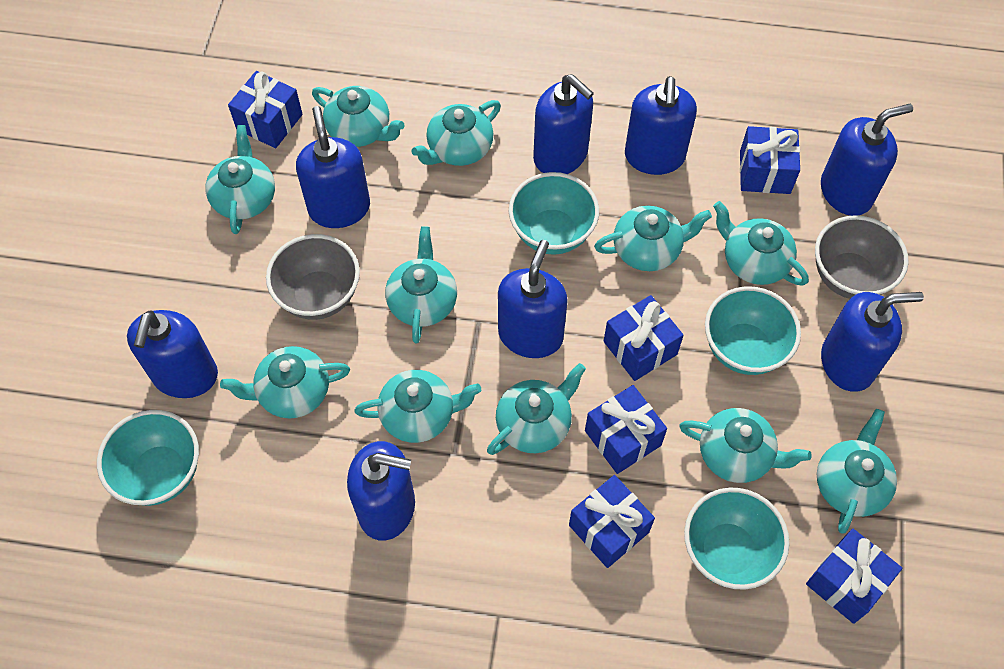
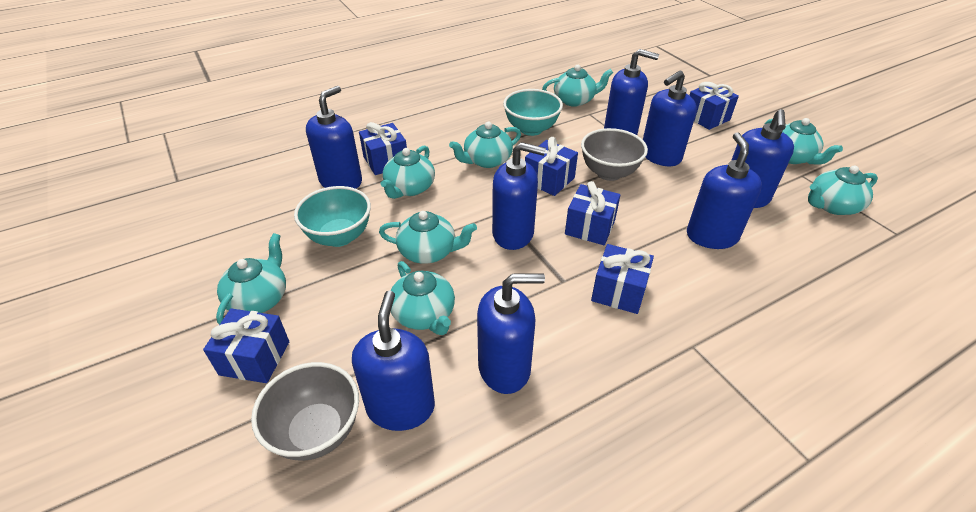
turquoise bowl: [97,410,199,506] [509,172,599,255] [684,488,789,590] [705,286,801,375] = 4 -> [294,186,371,247] [503,89,563,136] = 2
turquoise teapot: [205,125,275,234] [220,346,350,418] [312,86,404,147] [354,370,481,443] [385,226,457,343] [411,100,501,166] [487,363,586,455] [594,206,712,271] [679,408,812,483] [713,201,809,286] [817,409,897,534] = 11 -> [216,233,286,324] [379,211,477,264] [381,145,435,199] [391,261,455,335] [449,122,521,168] [542,65,613,107] [765,118,843,164] [808,166,878,215] = 8

